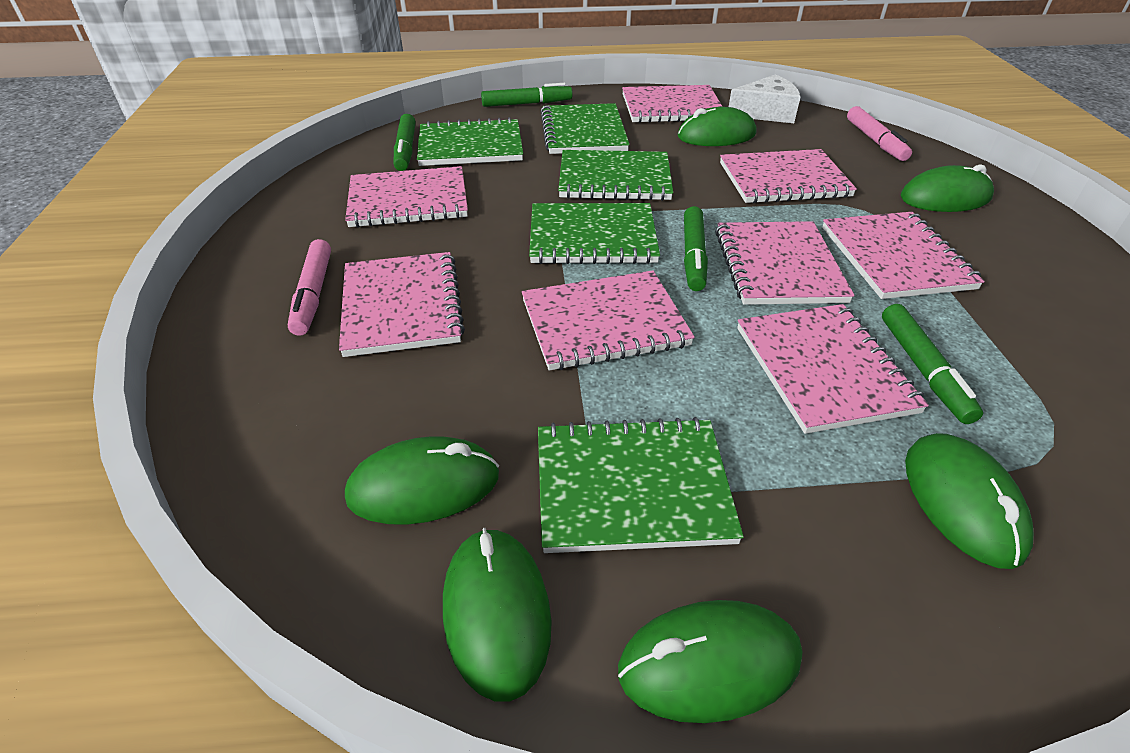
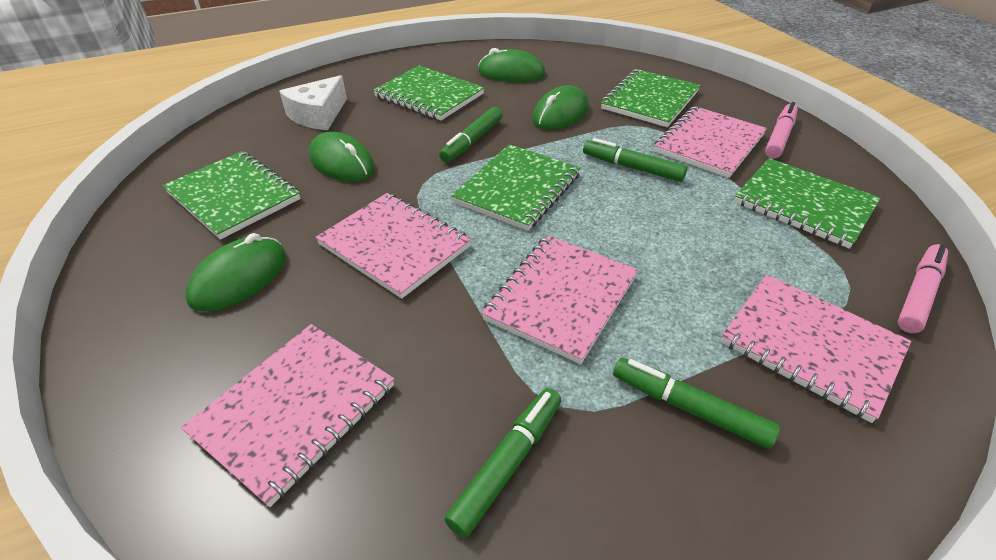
green mouse: [345,436,499,525] [443,528,552,702] [618,600,803,723] [678,107,756,146] [900,164,994,212] [905,433,1034,569] = 6 -> [186,233,286,312] [309,132,375,182] [478,48,545,82] [532,85,589,130] = 4
pink notebook: [339,252,465,357] [345,166,468,228] [522,270,695,370] [622,85,723,123] [715,221,855,305] [720,149,857,204] [737,304,929,434] [822,212,985,299] = 8 -> [181,324,394,507] [315,193,471,299] [482,235,638,364] [654,106,767,178] [720,275,911,423] = 5

